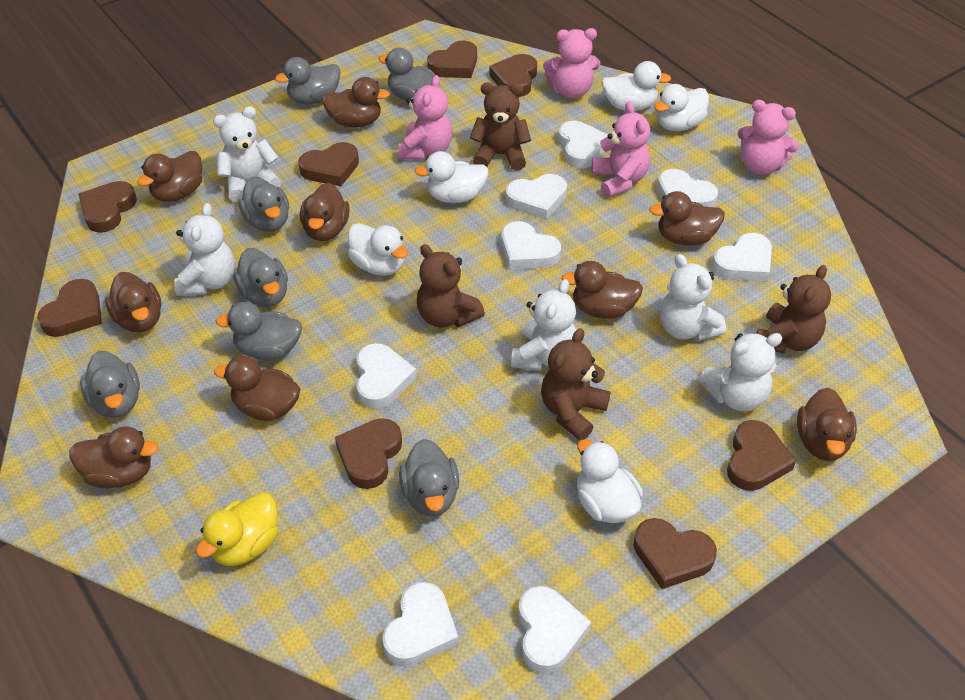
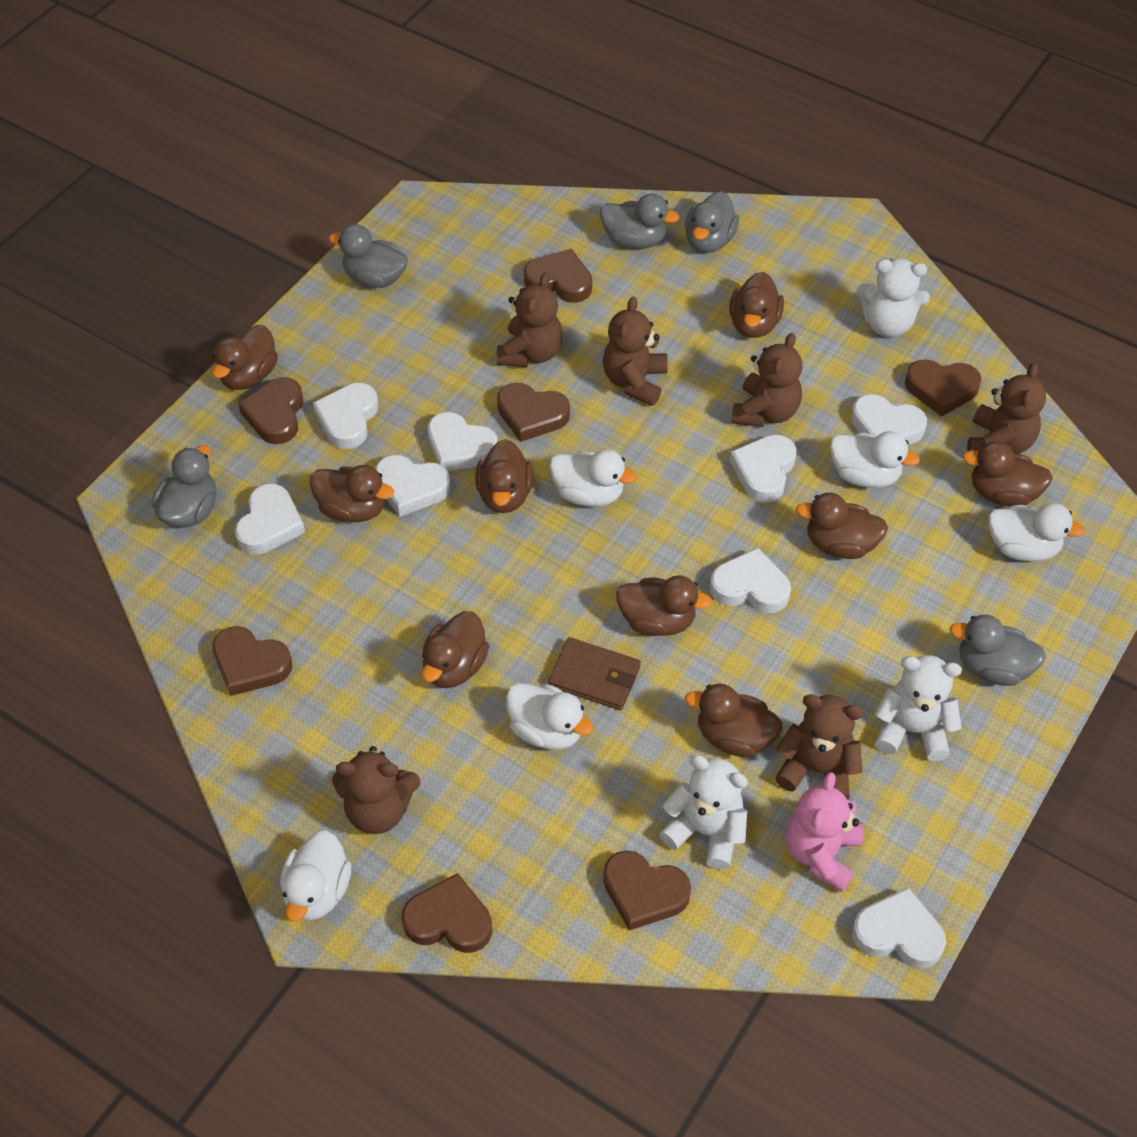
brown heart: [37,279,102,337] [78,181,137,233] [298,142,359,186] [335,418,402,489] [427,41,477,78] [489,54,537,97] [634,518,717,589] [727,420,796,491] = 8 -> [212,626,292,696] [238,377,303,444] [402,873,492,953] [497,383,570,442] [524,249,592,303] [603,850,691,931] [905,359,982,417] = 7
brown teddy bear: [417,244,485,328] [470,82,531,171] [541,328,611,440] [756,265,831,353] = 4 -> [332,746,420,834] [496,273,563,367] [603,297,668,406] [732,333,803,427] [775,694,863,799] [967,363,1046,454] = 6
brown wallet: none = 0 -> [548,637,641,710] = 1
grey duck: [80,351,140,418] [216,302,302,360] [233,248,288,307] [238,177,289,232] [275,57,341,104] [379,48,435,101] [399,439,459,516] = 7 -> [152,445,216,528] [329,224,408,288] [600,194,679,249] [685,191,739,253] [950,614,1046,686] = 5
pink teddy bear: [399,75,453,160] [543,28,600,99] [592,101,650,198] [738,100,799,175] = 4 -> [786,772,864,892] = 1
white teddy bear: [174,203,235,296] [213,107,281,202] [511,279,576,371] [660,254,726,341] [698,333,782,412] = 5 -> [659,755,748,870] [857,258,930,337] [875,655,962,761] = 3
yellow duck: [196,492,278,566] = 1 -> none = 0

